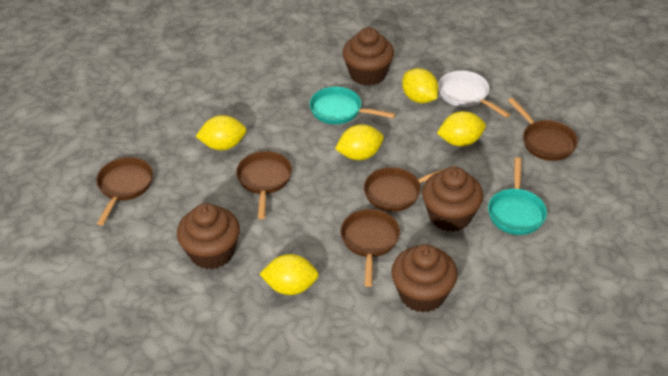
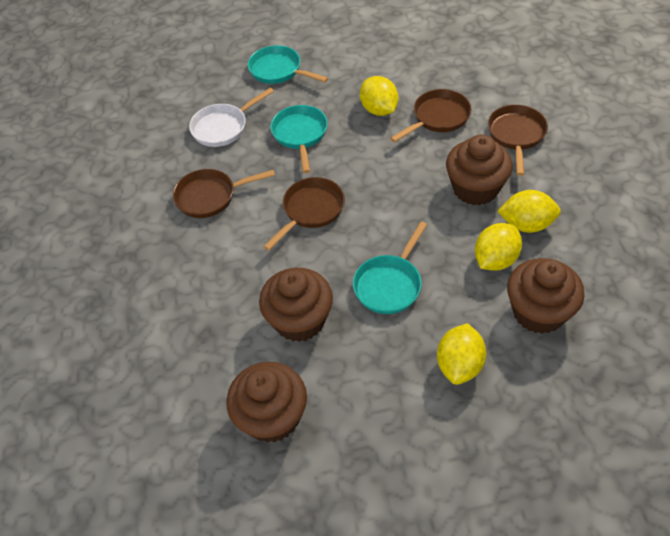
brown pan: [96,157,153,225] [236,151,292,219] [340,209,400,287] [364,166,455,212] [508,98,578,161] = 5 -> [173,169,275,218] [263,177,345,251] [390,89,472,142] [488,105,548,176] = 4
turquoise pan: [309,87,395,124] [488,157,547,235] = 2 -> [248,45,328,84] [271,105,328,173] [353,221,427,314] = 3
yellow lemon: [196,115,247,150] [260,254,319,295] [335,125,384,160] [402,68,438,103] [437,111,486,147] = 5 -> [360,76,398,116] [437,323,487,385] [475,223,522,271] [498,190,561,233] = 4

